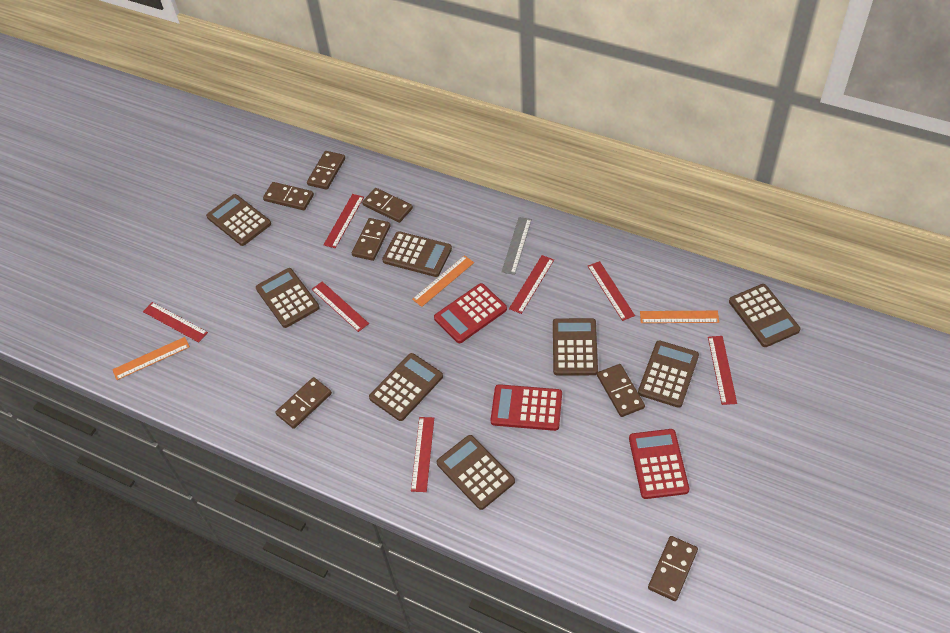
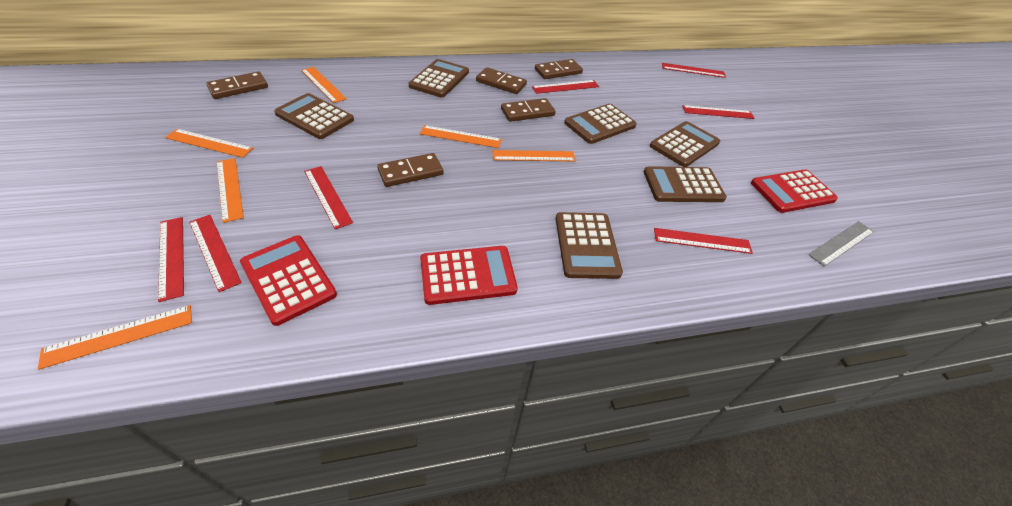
brown calculator: [206,194,271,246] [256,268,320,328] [369,353,443,421] [382,231,452,277] [437,435,515,510] [553,318,598,375] [638,340,699,408] [729,284,801,347] = 8 -> [274,93,354,139] [409,59,469,97] [556,212,623,279] [564,104,637,144] [644,166,727,202] [650,121,720,167] = 6
brown domino: [263,182,314,210] [275,377,332,429] [307,151,345,190] [352,218,391,261] [362,188,413,223] [597,364,645,417] [648,536,698,601] = 7 -> [206,71,268,99] [377,153,444,187] [476,67,527,94] [501,98,556,122] [535,59,583,79] = 5
orange ruler: [112,337,190,380] [412,255,474,307] [640,311,719,323] = 3 -> [38,305,192,370] [165,129,253,158] [217,158,244,223] [301,67,347,103] [420,125,502,148] [492,150,576,161] = 6

